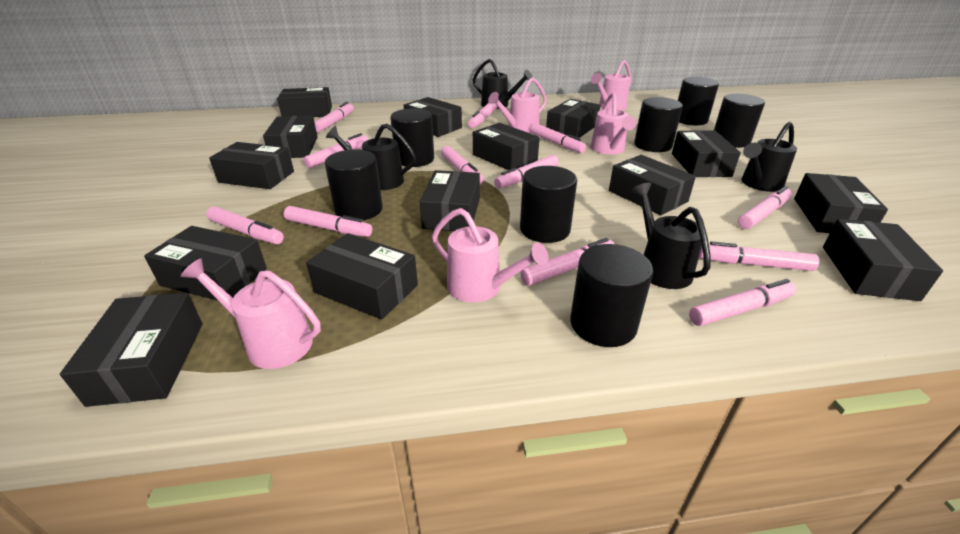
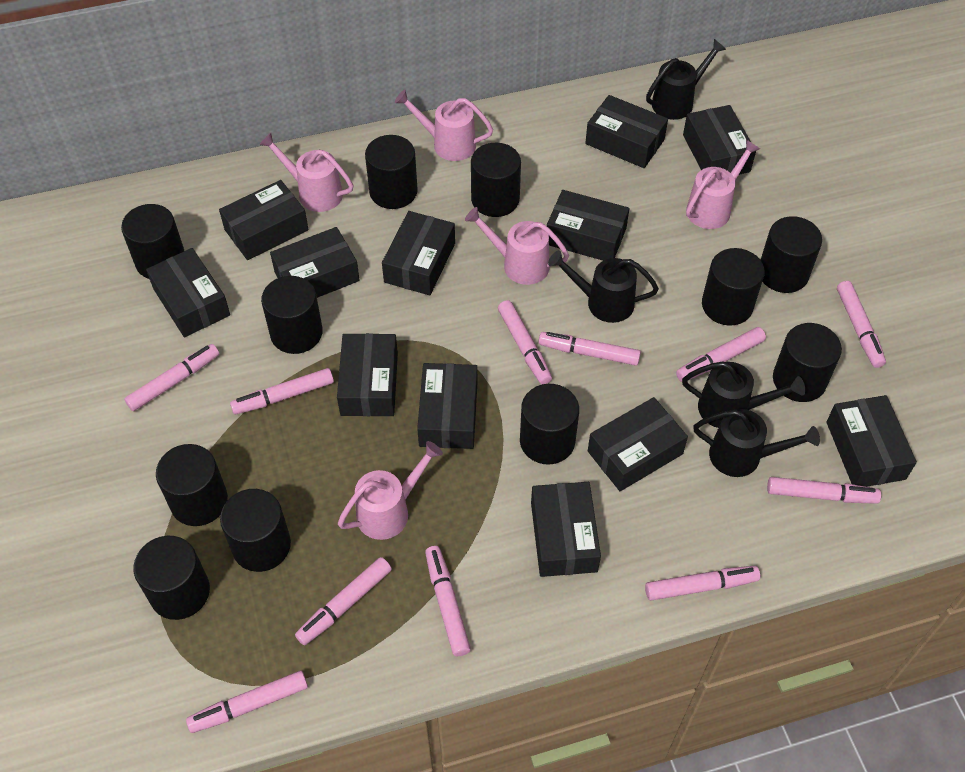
black box: [60,293,203,407] [144,226,267,301] [209,142,294,189] [263,116,318,158] [277,87,332,117] [306,233,418,320] [404,97,462,137] [420,170,480,231] [473,123,540,170] [546,99,600,138] [609,155,696,215] [672,130,741,177] [794,173,888,233] [823,219,943,301] = 14 -> [146,248,230,338] [219,180,309,260] [270,227,360,298] [337,333,398,416] [382,211,455,295] [417,363,477,449] [531,482,601,577] [547,190,629,261] [585,95,668,168] [588,397,688,491] [683,105,756,175] [826,395,917,487] = 12
black cylinder: [325,149,383,220] [390,108,434,167] [520,166,577,243] [570,244,653,347] [634,97,683,152] [678,77,719,126] [714,94,765,148] = 7 -> [121,204,184,279] [133,536,210,620] [156,444,228,526] [220,489,291,572] [261,276,323,354] [365,135,418,209] [471,143,521,217] [520,384,579,465] [702,248,765,326] [761,216,822,293] [773,323,842,402] = 11
pink marker: [206,207,284,244] [284,206,372,237] [303,133,369,168] [315,102,354,132] [441,146,484,185] [468,103,498,128] [494,155,559,188] [520,238,614,286] [530,123,586,153] [689,279,796,326] [699,242,819,271] [738,186,792,229] = 12 -> [124,344,219,411] [186,671,308,733] [230,368,334,414] [295,557,392,646] [425,546,471,656] [498,300,552,384] [538,332,641,366] [645,566,760,601] [676,327,766,382] [767,477,881,504] [837,281,886,368] = 11

